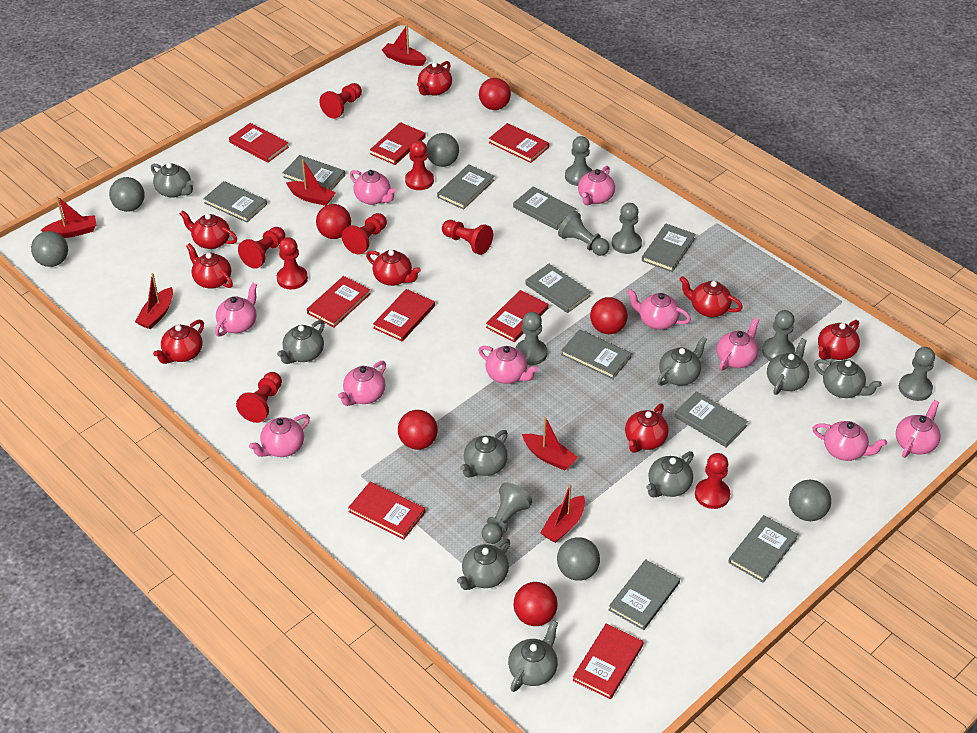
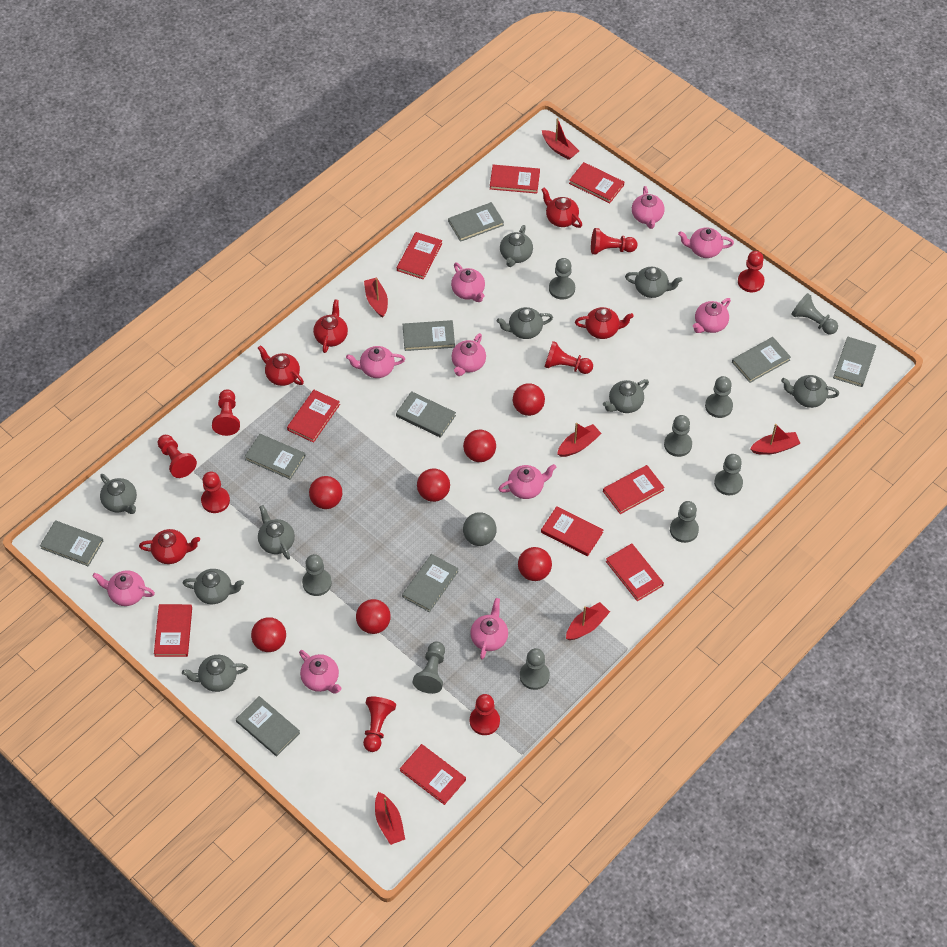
grey ball: [31,231,68,267] [109,177,145,212] [426,133,459,167] [557,537,600,581] [789,480,831,521] = 5 -> [463,512,497,546] = 1
grey book: [203,181,267,223] [283,155,345,191] [437,164,494,210] [513,187,576,230] [525,264,591,313] [561,329,631,379] [609,559,680,630] [642,224,696,272] [674,391,748,448] [728,515,798,583] = 10 -> [40,520,103,566] [236,696,300,756] [244,434,306,480] [396,391,456,438] [402,554,459,612] [403,320,455,351] [448,202,504,242] [732,337,791,383] [833,336,876,387] = 9
grey pawn: [482,483,532,544] [516,312,547,365] [558,211,610,256] [565,136,593,186] [612,203,642,254] [762,310,795,361] [899,347,935,401] = 7 -> [302,554,332,596] [413,642,445,694] [520,648,550,690] [549,258,575,300] [664,415,692,457] [670,501,699,543] [705,376,733,418] [714,454,743,495] [791,293,838,334] = 9
red ball: [316,204,351,239] [398,410,438,450] [479,78,511,110] [514,582,558,626] [590,297,628,334] = 5 -> [251,617,286,652] [309,476,342,509] [356,599,391,634] [417,468,450,502] [463,430,496,462] [513,383,545,416] [518,547,552,581] = 7
red book: [229,123,289,163] [307,276,371,327] [348,482,425,539] [370,122,426,165] [373,289,435,342] [486,290,549,342] [489,123,549,163] [573,624,643,699] = 8 -> [154,604,192,657] [287,390,340,443] [397,232,442,279] [400,744,466,805] [490,165,540,194] [541,506,603,556] [569,162,624,203] [603,465,665,514] [606,543,664,601] = 9
red teapot: [153,320,204,364] [179,210,237,249] [186,243,233,289] [366,250,421,286] [417,61,452,96] [625,403,669,453] [679,276,743,317] [818,320,860,360] = 8 -> [139,529,200,564] [258,345,304,386] [313,299,348,353] [541,187,582,228] [575,307,634,339] = 5

